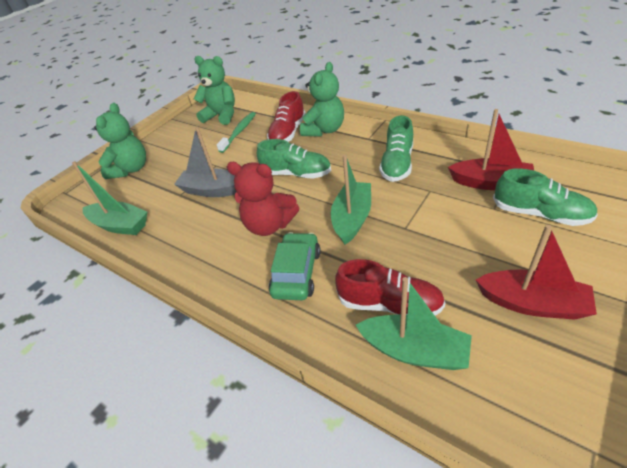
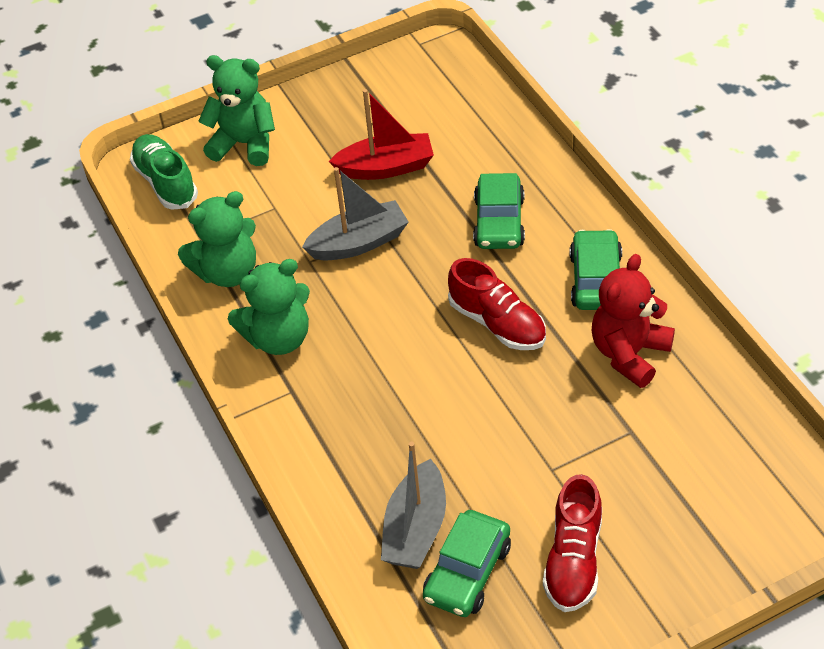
green boat: [72,161,147,235] [331,154,371,245] [356,277,472,370] = 3 -> none = 0
green car: [269,232,321,300] = 1 -> [423,510,511,617] [473,173,525,249] [570,229,622,310] = 3
green shoe: [257,139,331,179] [379,115,413,182] [493,168,598,226] = 3 -> [130,134,198,210] = 1
green toothbrush: [217,112,256,153] = 1 -> none = 0
grey boat: [174,127,236,197] = 1 -> [302,167,409,260] [381,442,446,569] = 2
red boat: [448,109,534,190] [476,225,597,320] = 2 -> [329,89,434,180] = 1

